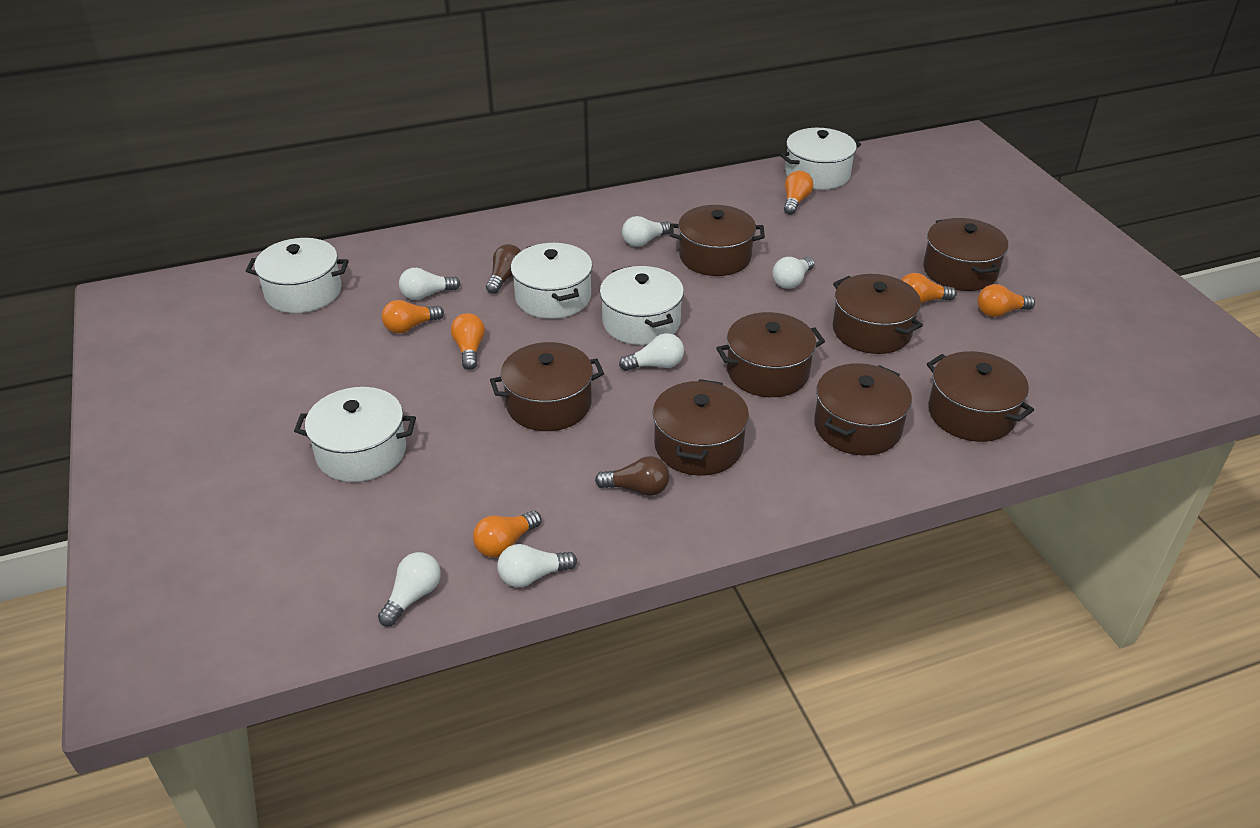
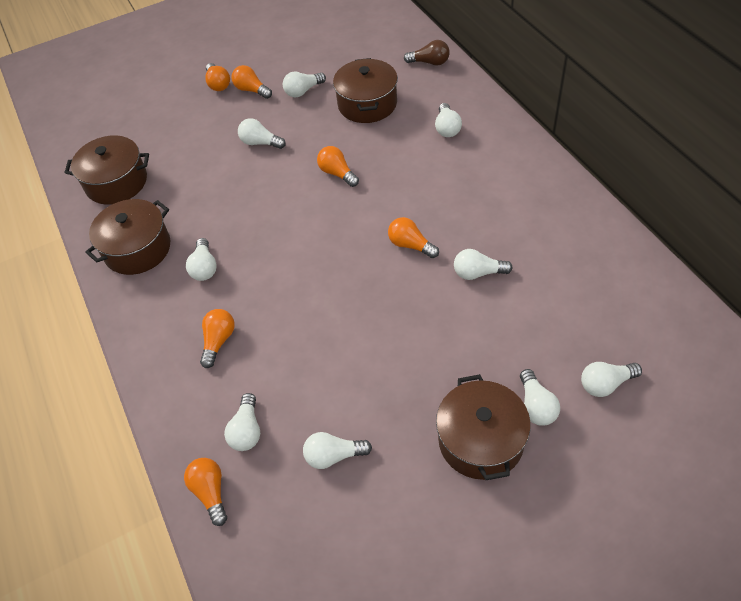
brown light bulb: [486,244,521,294] [595,456,670,496] = 2 -> [404,40,450,66] = 1
brown pot: [490,342,604,431] [653,379,749,476] [670,205,765,276] [716,312,825,397] [814,363,912,456] [833,274,923,354] [923,218,1008,291] [927,351,1034,442] = 8 -> [65,135,149,205] [85,199,170,275] [333,58,398,123] [436,374,531,480] = 4
white light bulb: [378,552,441,626] [399,268,461,300] [497,544,577,587] [619,333,684,371] [622,216,671,247] [772,257,815,289] = 6 -> [186,238,217,281] [224,393,260,451] [238,118,286,149] [283,72,326,97] [303,432,372,469] [435,103,462,137] [454,249,513,280] [520,369,560,426] [581,362,642,397] = 9
white pot: [246,238,349,313] [294,387,416,482] [511,243,593,319] [600,266,684,345] [780,128,861,190] = 5 -> none = 0

